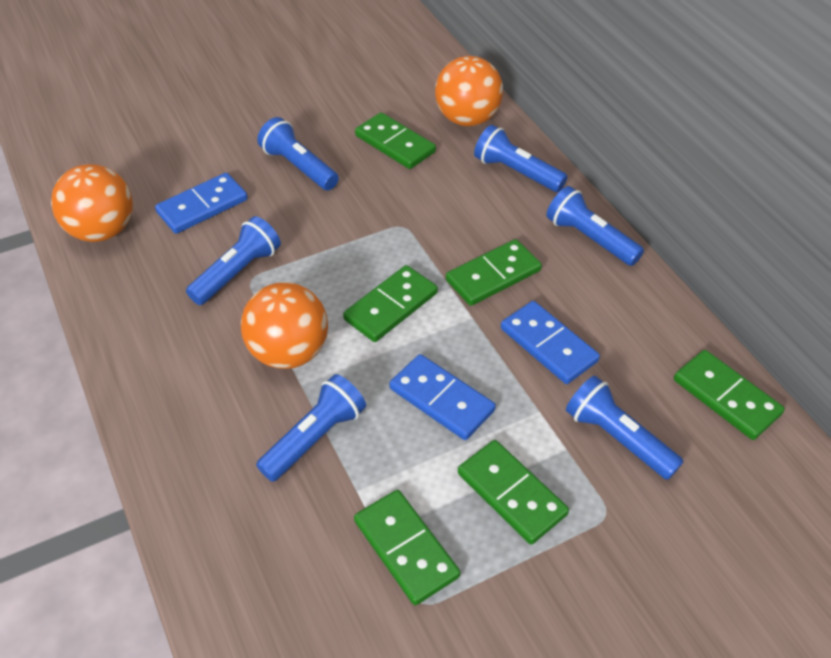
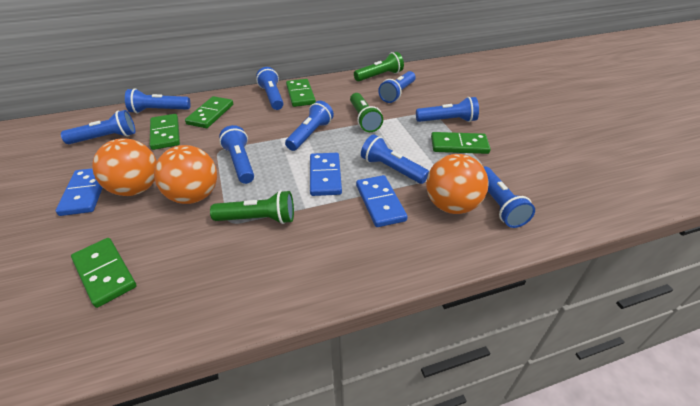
blue flashlight: [186,216,281,305] [256,374,366,482] [257,117,339,190] [474,125,568,192] [546,186,644,266] [566,376,684,480] = 6 -> [61,110,136,144] [125,88,190,113] [219,125,254,184] [256,67,284,110] [285,101,334,151] [361,134,429,184] [378,71,416,103] [416,97,479,122] [484,167,535,228] = 9
green domino: [343,265,438,342] [354,490,460,605] [355,113,436,169] [446,239,542,306] [458,440,569,545] [674,350,785,440] = 6 -> [71,238,136,308] [150,114,180,150] [185,96,233,128] [286,79,316,107] [431,132,491,154] = 5
green flashlight: none = 0 -> [210,190,294,224] [350,93,383,132] [354,52,404,81] = 3

